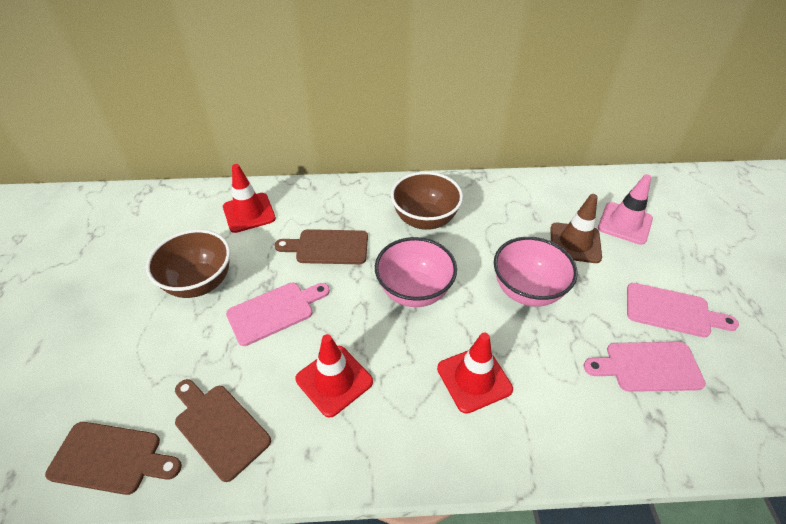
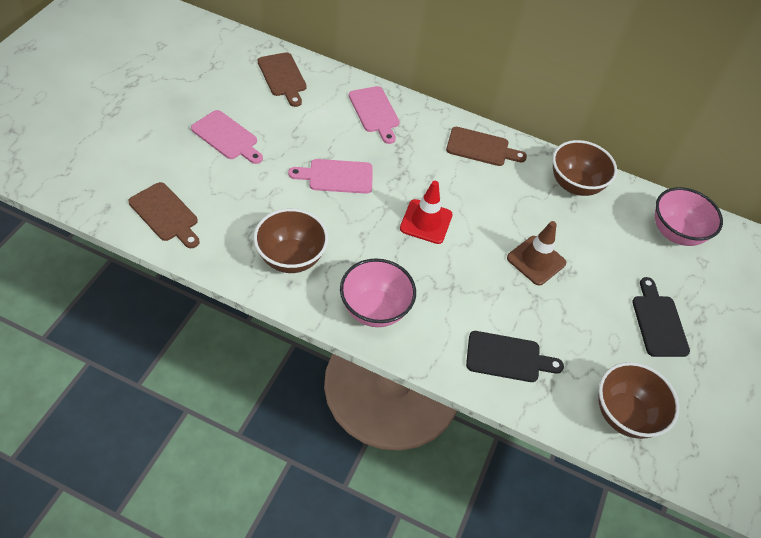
black cutting board: none = 0 -> [466,331,564,382] [632,277,690,357] = 2
brown bowl: [146,229,230,298] [391,172,463,230] = 2 -> [254,208,328,273] [553,140,617,196] [598,362,679,439] = 3
pink traffic cone: [598,174,653,245] = 1 -> none = 0
red traffic cone: [223,164,276,233] [296,334,373,418] [437,333,513,414] = 3 -> [400,181,453,244] = 1

